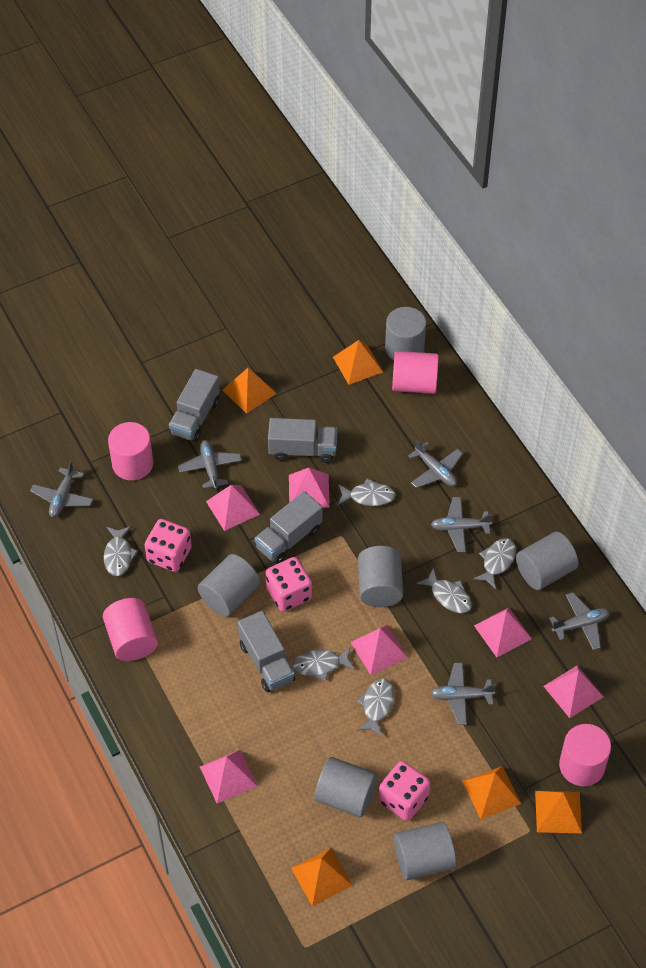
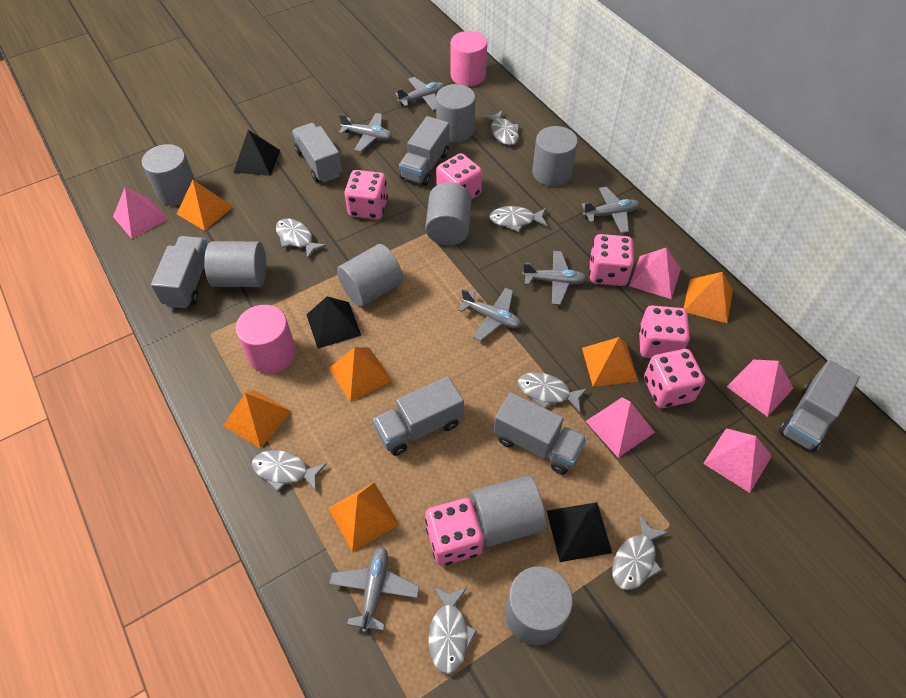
black pyramid: none = 0 -> [234,130,281,176] [306,296,361,349] [547,502,612,562] = 3
grey cylinder: [198,554,260,617] [315,757,377,817] [358,546,403,607] [385,307,426,360] [394,822,456,880] [516,532,578,590] = 6 -> [142,144,196,206] [204,241,267,287] [337,244,403,307] [425,182,471,245] [436,84,476,143] [471,476,546,547] [505,566,573,646] [532,126,578,187] = 8
grey fish: [104,526,138,576] [292,647,355,681] [338,478,396,506] [357,679,394,736] [417,568,472,613] [473,538,516,589] = 6 -> [252,450,327,492] [276,219,327,259] [428,587,477,674] [483,110,519,145] [489,206,548,232] [518,372,587,412] [612,515,669,590] = 7
grey truck: [169,369,220,442] [238,611,295,692] [254,491,323,564] [268,418,337,463] = 4 -> [151,236,207,308] [292,123,342,183] [373,376,464,456] [399,116,449,186] [494,392,587,475] [779,360,860,452] = 6
orange pyramid: [223,368,276,414] [291,848,353,906] [333,340,383,385] [462,766,521,819] [535,791,582,833] = 5 -> [177,180,233,231] [223,390,292,449] [328,483,400,552] [329,347,392,402] [582,337,638,387] [684,272,733,323] = 6
pink cylinder: [103,598,158,661] [108,422,153,481] [392,351,439,394] [559,724,611,786] = 4 -> [236,305,296,374] [450,31,487,86] = 2
pink dice: [145,519,192,572] [266,557,312,612] [378,761,431,821] = 3 -> [345,170,388,220] [425,498,484,566] [436,153,482,200] [589,234,634,286] [639,305,690,358] [644,349,705,408] = 6
pink pyramid: [200,750,257,804] [206,485,260,531] [289,468,330,508] [351,625,408,675] [474,608,532,657] [544,665,603,718] = 6 -> [113,187,168,239] [586,398,655,458] [629,248,681,299] [703,428,772,493] [727,359,794,417] = 5

